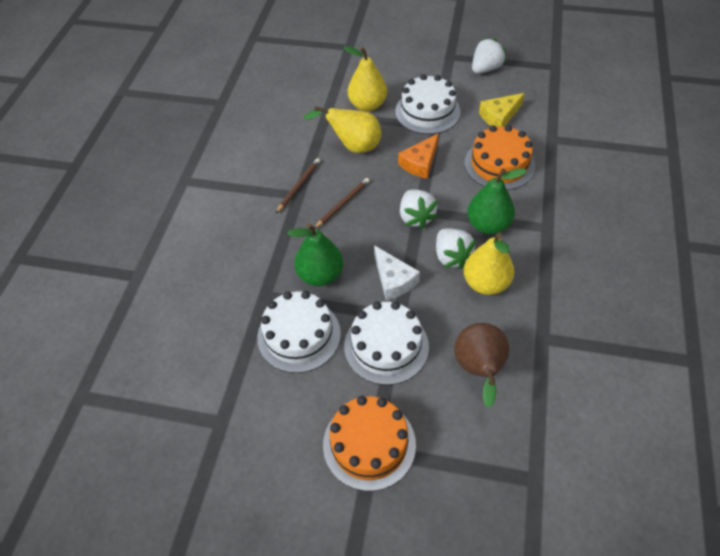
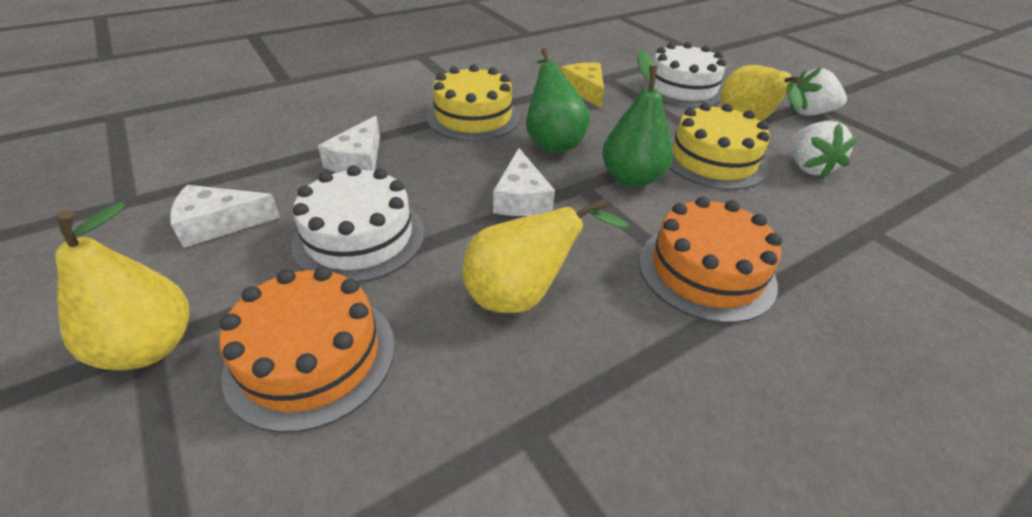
brown pear: [454,323,509,408] = 1 -> none = 0
brown pencil: [276,158,320,213] [314,178,369,229] = 2 -> none = 0
orange cheese: [398,133,439,179] = 1 -> none = 0
white cake: [257,291,341,373] [344,301,429,385] [395,74,461,134] = 3 -> [291,165,425,283] [641,42,726,108] = 2
white cheese: [374,245,420,300] = 1 -> [170,185,280,248] [318,116,380,173] [493,148,555,216] = 3
white strawberry: [400,189,438,229] [436,228,476,270] [472,38,506,74] = 3 -> [790,67,847,115] [792,121,858,179] = 2
yellow cake: none = 0 -> [426,64,520,141] [669,103,770,190] = 2

